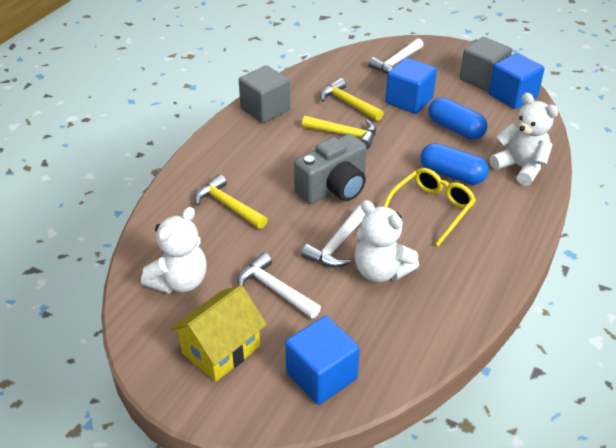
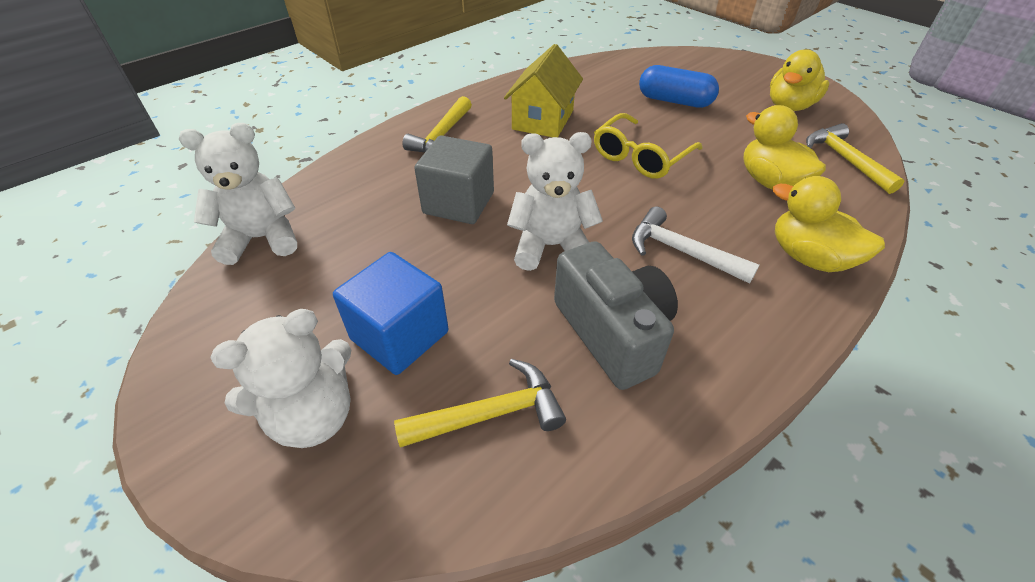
blue capsule: [420,143,489,185] [428,97,488,140] = 2 -> [639,65,719,108] = 1
blue cube: [285,316,360,405] [385,57,437,114] [488,53,545,109] = 3 -> [333,252,449,375] = 1
grey cube: [239,65,290,123] [460,37,512,91] = 2 -> [414,135,494,224] = 1
white hammer: [237,252,321,319] [301,205,365,268] [368,38,423,74] = 3 -> [632,206,759,284] = 1
yellow duck: none = 0 -> [743,105,826,190] [770,49,829,111] [772,176,885,272] = 3

